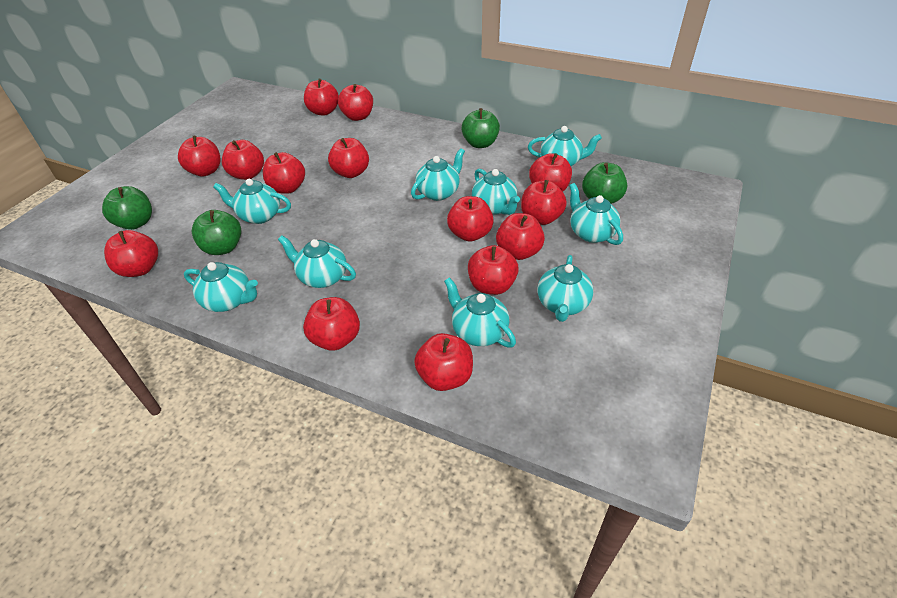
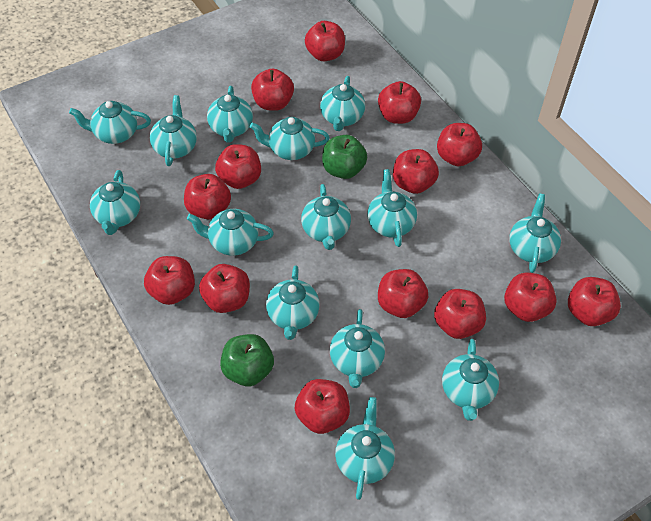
green apple: [102,186,152,230] [192,210,241,255] [462,108,500,148] [582,162,627,204] = 4 -> [220,334,274,386] [322,135,367,179] = 2
turquoise teapot: [184,262,258,312] [213,179,291,224] [278,235,356,288] [411,148,465,201] [444,277,516,348] [472,169,520,215] [528,126,602,166] [538,255,593,322] [569,183,623,245] = 9 -> [69,101,151,144] [90,170,140,235] [150,95,197,166] [187,209,274,256] [207,86,253,143] [250,117,330,160] [266,265,320,340] [301,184,351,250] [320,76,365,131] [330,309,385,388] [335,397,395,500] [367,169,417,247] [442,339,499,421] [509,194,561,273] = 14

